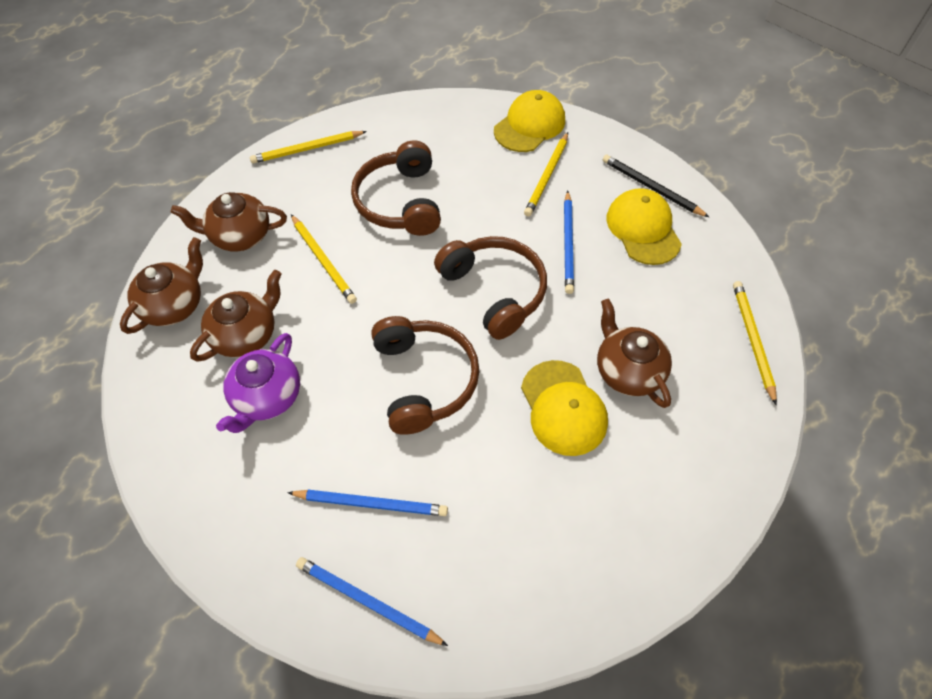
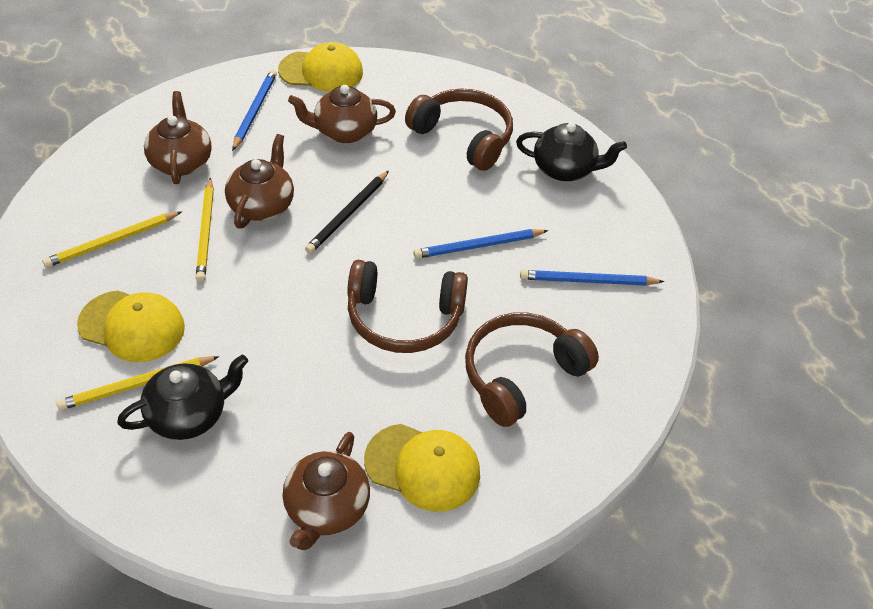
black teapot: none = 0 -> [117,355,248,440] [516,122,627,181] = 2
purple teapot: [216,333,300,433] = 1 -> none = 0
yellow pencil: [250,131,367,164] [291,214,357,304] [524,132,568,217] [733,281,777,405] = 4 -> [42,211,182,268] [56,356,219,410] [196,177,214,282] = 3

